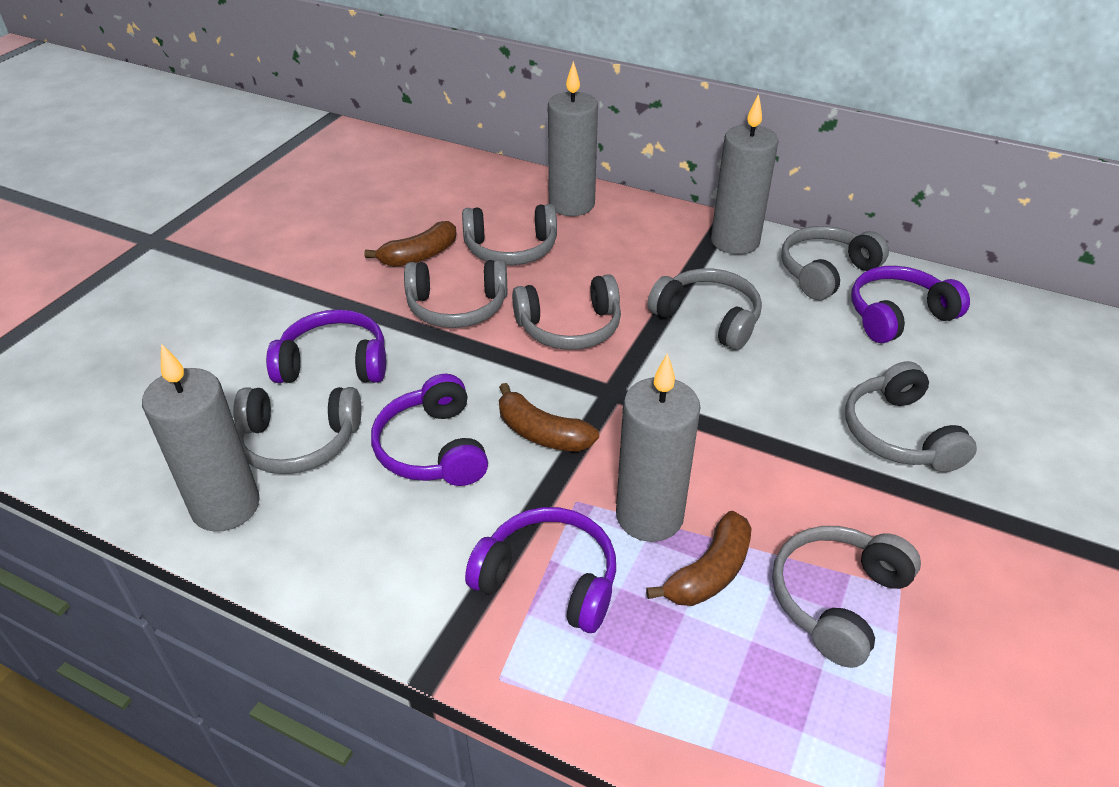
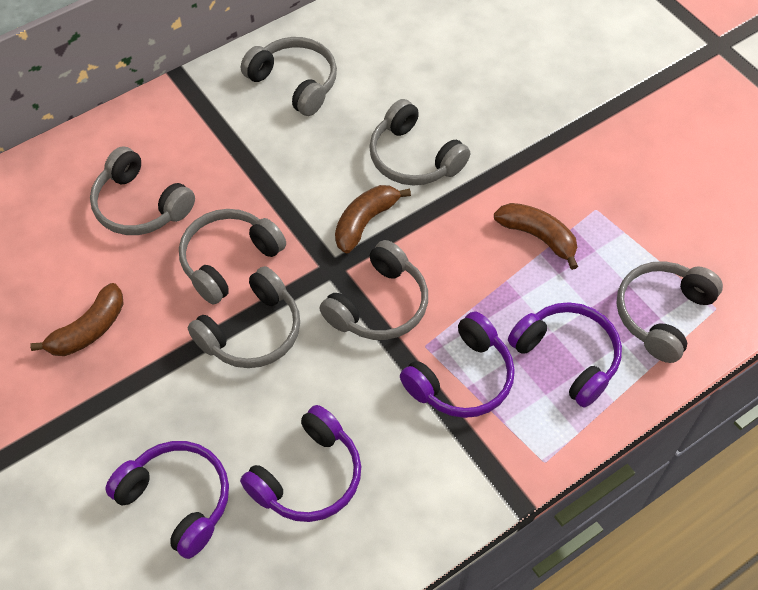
grey candle: [142,343,260,532] [548,61,598,216] [616,353,701,542] [711,94,779,255] = 4 -> none = 0
grey headphones: [233,387,362,474] [404,260,507,328] [462,204,557,265] [512,274,621,350] [647,268,762,350] [772,526,921,668] [781,226,889,300] [845,361,977,472] = 8 -> [90,146,195,235] [179,209,286,304] [188,266,300,368] [241,37,337,116] [319,240,428,340] [369,99,470,186] [616,261,723,363] = 7

